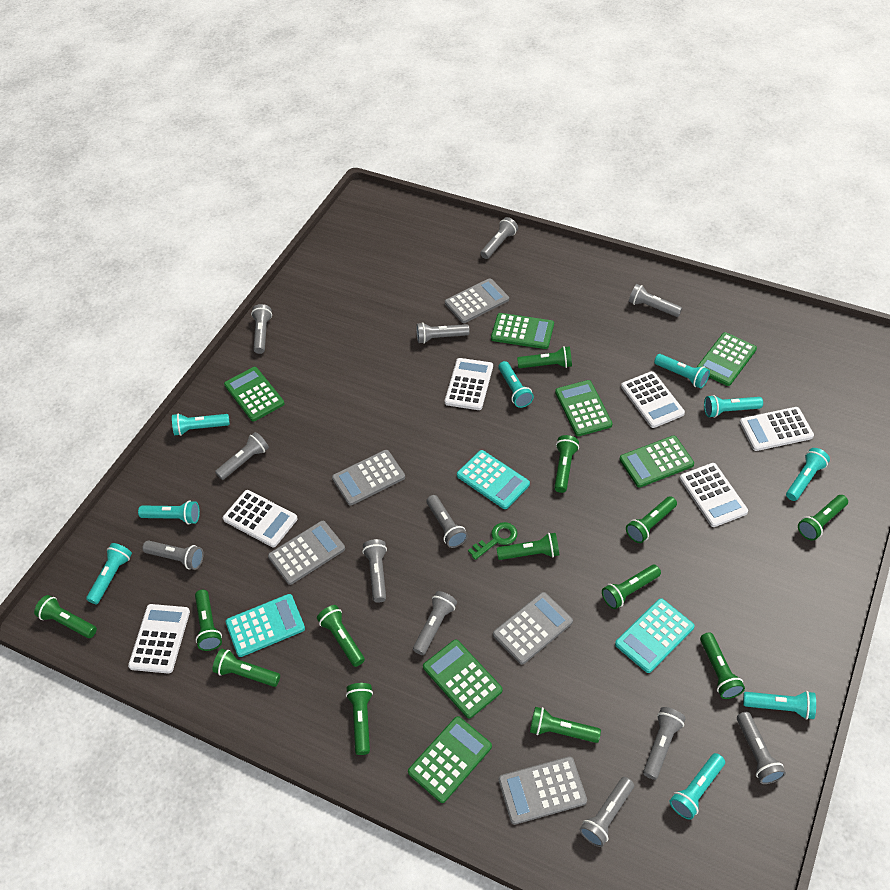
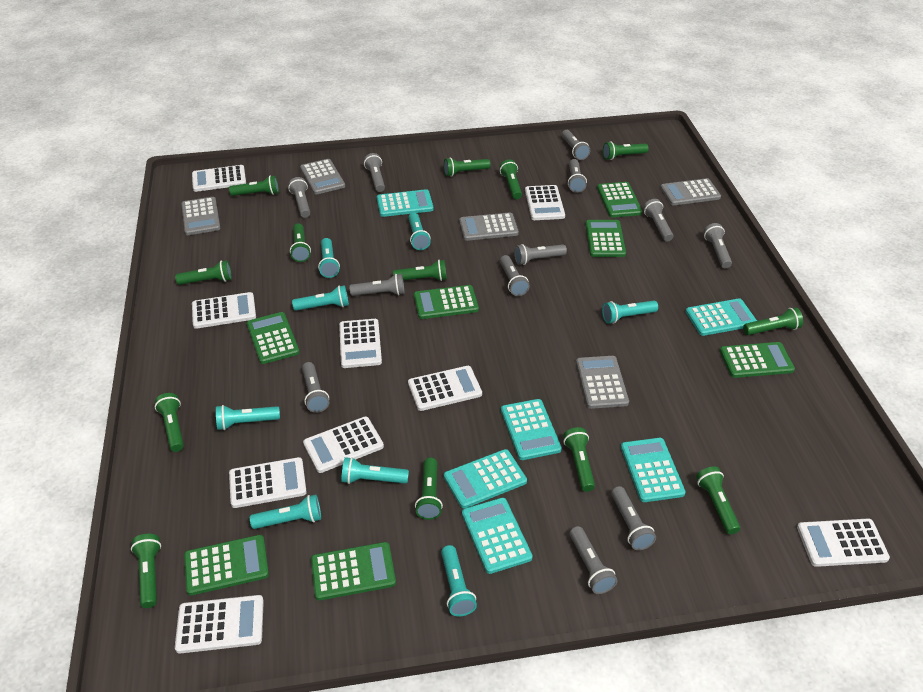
green key: [468,522,518,560] = 1 -> none = 0
turquoise calculator: [226,594,305,657] [457,450,530,509] [615,598,695,673] = 3 -> [377,189,434,217] [444,449,527,509] [462,498,533,574] [501,399,562,460] [621,438,686,502] [686,298,757,336] = 6
turquoise flashlight: [86,543,132,604] [138,500,200,525] [172,413,230,436] [498,361,534,408] [654,354,710,388] [669,753,725,820] [704,395,763,418] [743,691,816,720] [786,448,830,501] = 9 -> [216,405,280,430] [250,495,321,529] [292,285,349,311] [318,238,340,278] [341,457,409,484] [408,213,431,250] [441,545,477,616] [602,301,658,324] = 8
white calculator: [128,604,190,674] [223,490,298,547] [445,358,493,410] [621,371,685,428] [680,463,748,527] [739,407,814,451] = 6 -> [175,595,264,654] [192,165,246,192] [192,292,256,329] [229,457,306,508] [303,416,384,473] [339,319,382,368] [408,366,482,411] [525,185,565,220] [797,518,890,567] = 9

